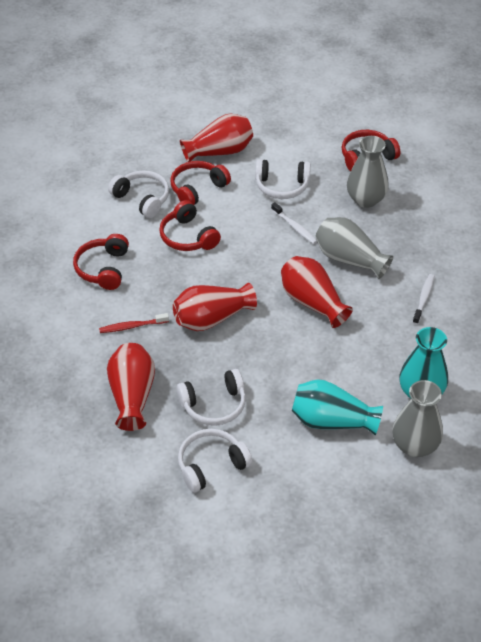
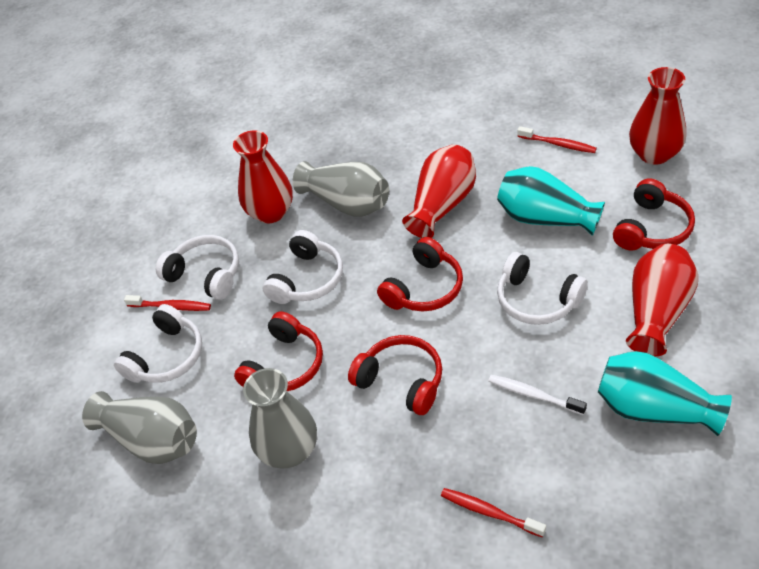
red toothbrush: [99,313,169,333] = 1 -> [124,295,211,311] [441,488,546,537] [517,126,597,153] = 3
white toothbrush: [271,202,317,244] [413,274,434,324] = 2 -> [488,375,587,415] = 1

